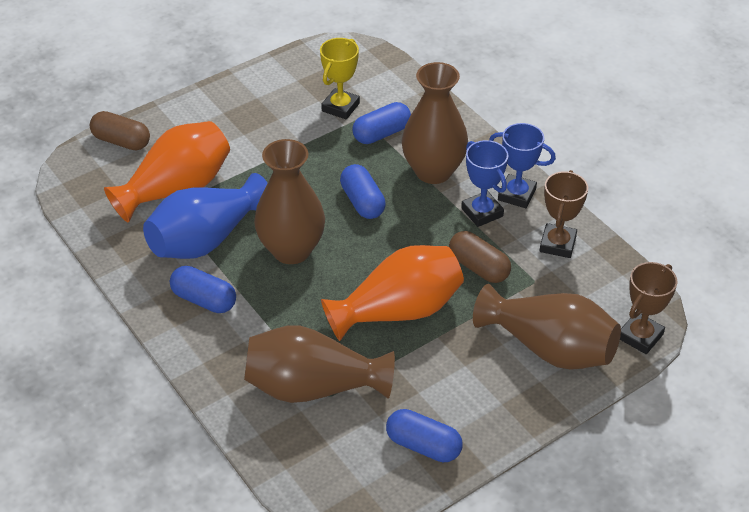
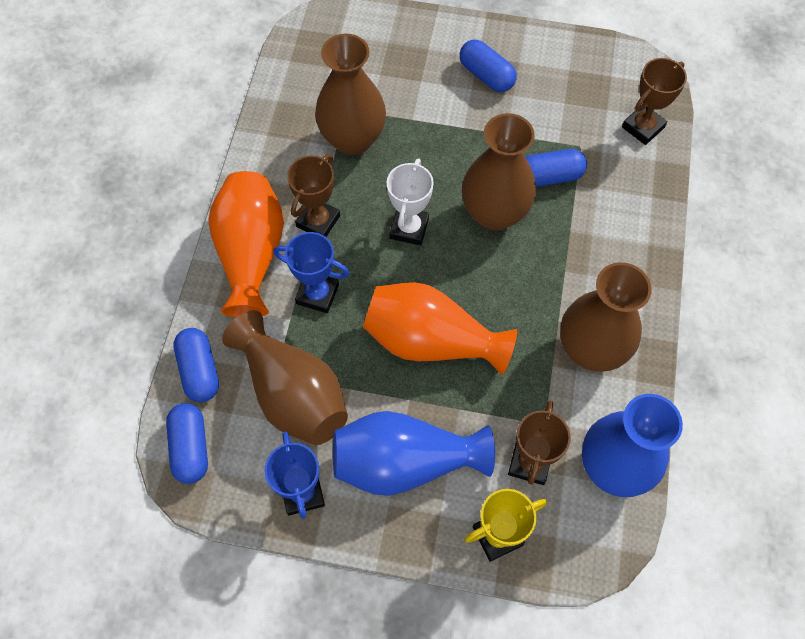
blue vase: [143,173,268,259] = 1 -> [333,411,495,496] [582,394,683,497] = 2
brown capsule: [90,111,150,150] [449,231,511,283] = 2 -> none = 0
brown trophy: [539,170,588,258] [620,262,677,354] = 2 -> [287,154,340,237] [508,401,571,485] [622,58,687,145] = 3
white trophy: none = 0 -> [387,159,434,246] = 1

